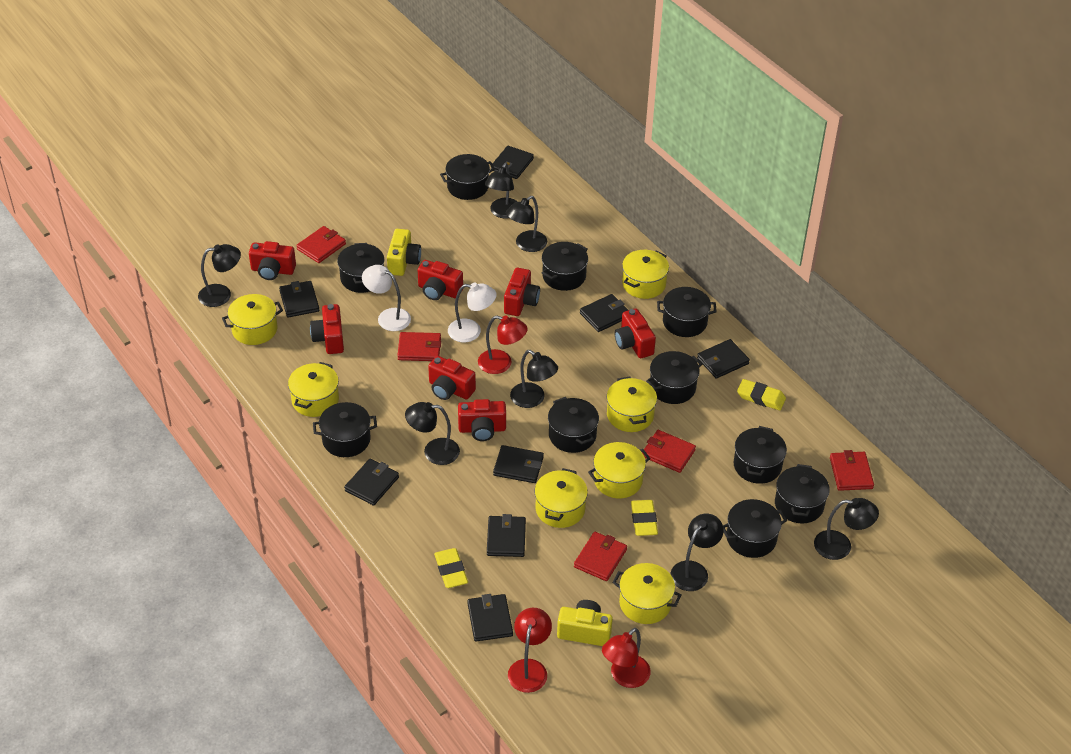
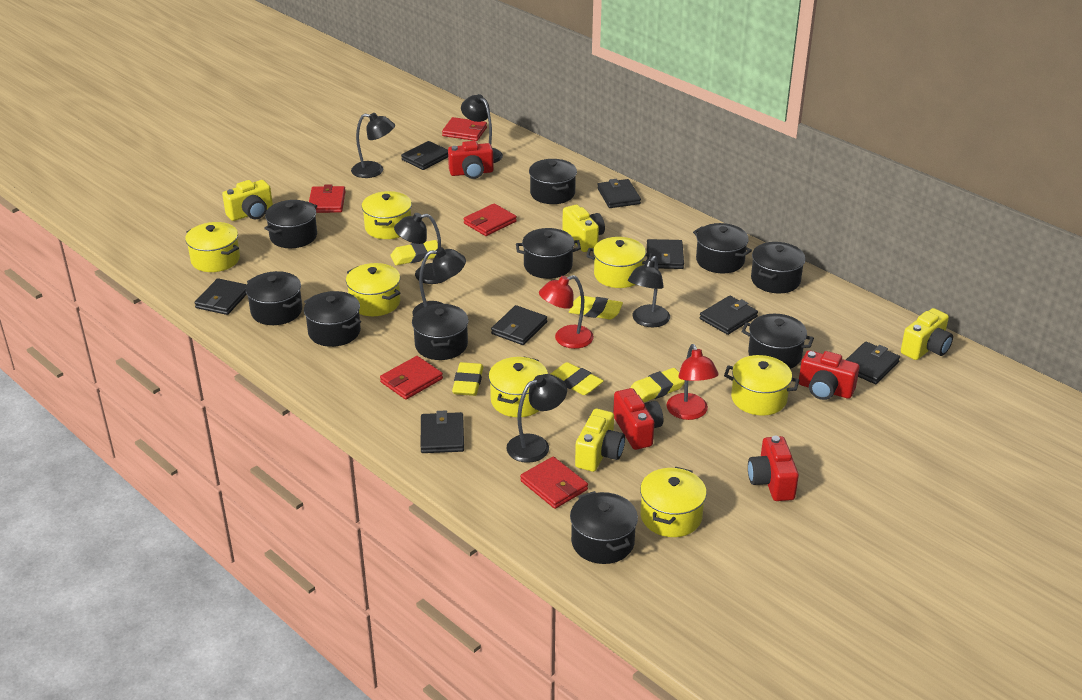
black lamp: [198,244,241,307] [405,402,460,465] [485,163,518,219] [506,196,547,252] [510,350,558,408] [670,514,724,591] [814,498,879,560] = 7 -> [351,113,395,178] [394,213,448,284] [412,247,466,316] [461,94,503,163] [506,374,567,463] [628,256,670,327] = 6
red camera: [249,241,296,280] [310,304,344,354] [418,260,463,300] [428,356,476,400] [458,399,506,441] [504,268,540,316] [615,308,656,358] = 7 -> [448,141,494,179] [613,388,663,450] [748,436,799,501] [799,350,859,400] = 4
red lamp: [478,315,527,374] [508,608,552,693] [602,628,651,688] = 3 -> [539,275,594,349] [666,344,718,420] = 2
white lamp: [362,265,411,331] [448,282,497,342] = 2 -> none = 0
yellow camera: [387,229,421,276] [557,600,613,646] = 2 -> [222,180,273,221] [562,205,605,252] [575,409,625,472] [901,308,953,360] = 4
yellow eraser: [434,548,468,588] [631,500,658,536] [737,379,786,410] = 3 -> [390,240,438,265] [452,362,483,396] [551,362,604,395] [569,296,623,320] [630,368,685,402] = 5

